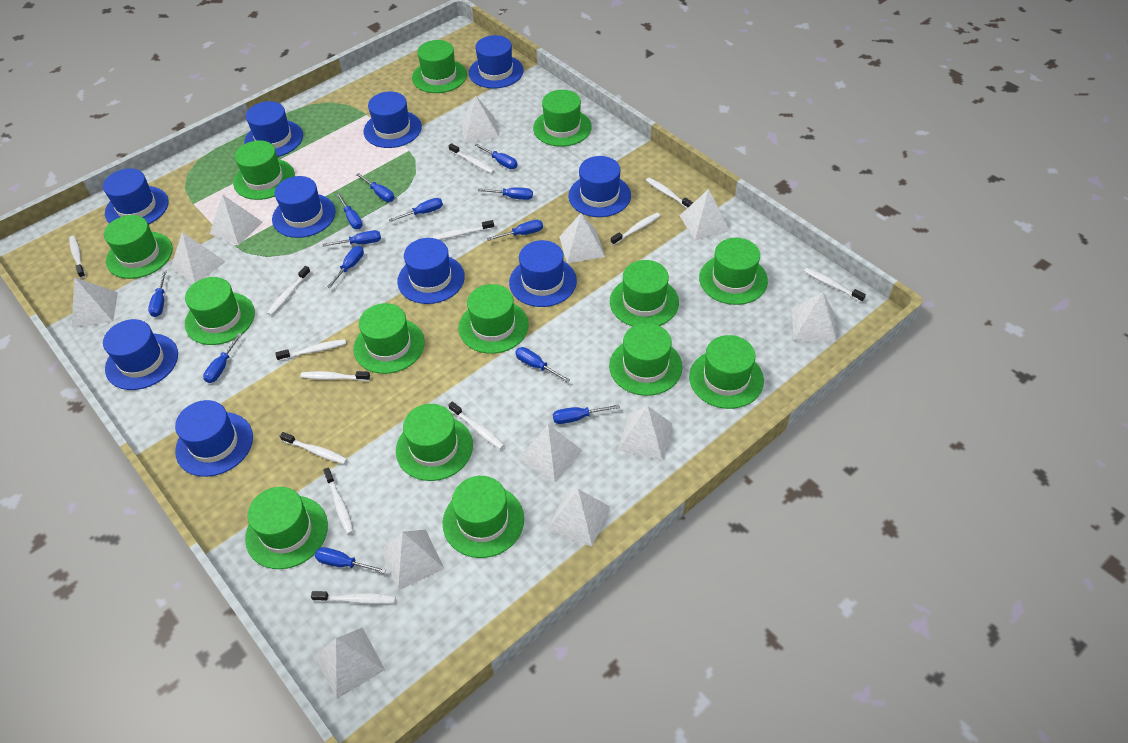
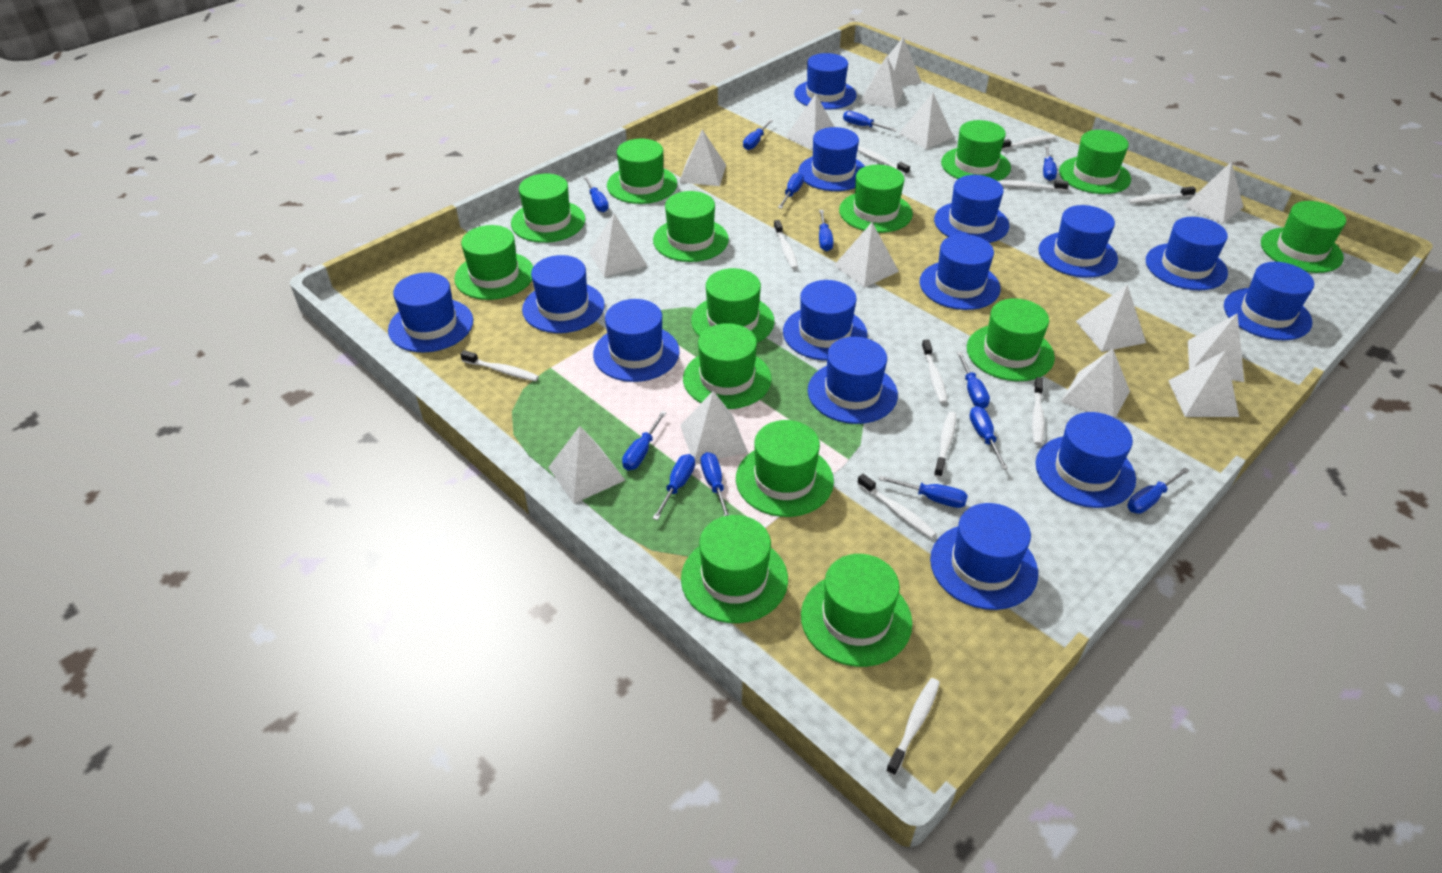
blue hat: [103,169,168,225] [103,319,178,390] [175,400,253,477] [244,101,303,157] [272,176,336,238] [363,92,422,148] [397,238,465,304] [469,35,523,89] [509,240,577,307] [568,156,631,217] = 10 -> [388,272,473,352] [522,255,605,333] [593,299,680,382] [783,280,867,361] [794,53,857,110] [798,127,865,191] [808,337,898,424] [920,234,1001,310] [930,503,1038,610] [934,175,1009,243] [1036,412,1136,508] [1038,205,1118,278] [1146,217,1228,290] [1224,262,1314,340] = 14
white pyramid: [72,277,118,328] [171,232,226,283] [210,194,262,246] [315,627,385,699] [380,530,445,590] [461,95,499,143] [518,424,582,482] [548,489,610,546] [559,213,605,264] [618,406,673,460] [680,189,730,240] [791,292,837,342] = 12 -> [548,426,625,504] [589,213,647,277] [679,130,726,186] [680,391,748,463] [786,94,834,150] [834,222,899,288] [860,56,904,109] [874,37,922,87] [899,93,954,149] [1061,349,1130,418] [1076,285,1146,352] [1168,350,1239,417] [1183,162,1243,223] [1188,313,1244,382] = 14
white toothbrush: [69,236,86,278] [267,266,310,316] [275,339,346,361] [280,432,347,464] [300,371,370,381] [311,591,396,604] [323,467,354,534] [433,220,494,240] [449,143,495,174] [449,402,504,449] [611,213,660,245] [646,178,693,208] [804,268,866,302] = 13 -> [460,350,539,381] [774,220,798,269] [857,146,910,175] [857,474,937,539] [886,678,940,776] [921,340,947,404] [934,412,956,478] [998,180,1069,191] [1002,135,1056,150] [1032,377,1045,445] [1128,186,1196,204] = 11

